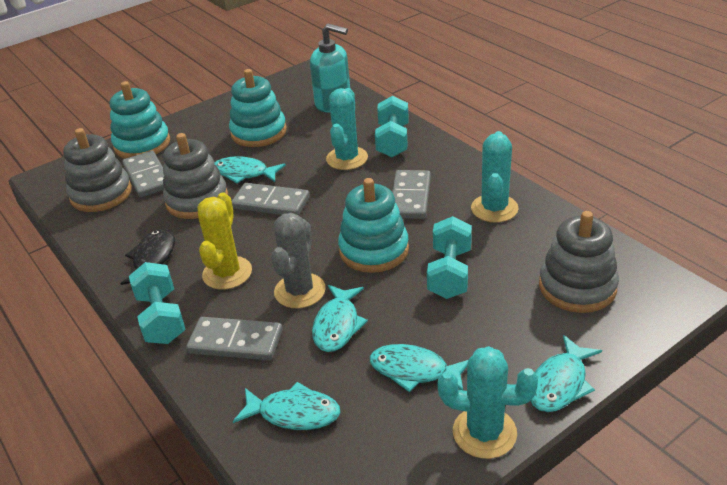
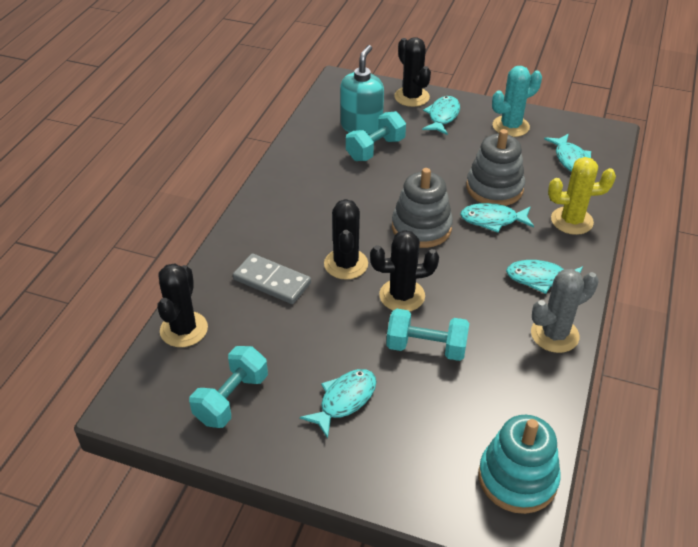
black cactus: none = 0 -> [157,263,208,347] [324,199,368,280] [370,230,439,312] [394,37,431,107] = 4
black fish: [120,229,175,285] = 1 -> none = 0
grey domino: [122,151,164,197] [186,317,282,361] [232,183,310,215] [392,170,431,219] = 4 -> [233,253,311,304] = 1
grey stacking toy: [63,128,132,212] [163,133,228,219] [539,211,619,313] = 3 -> [392,168,453,248] [466,129,525,206] = 2
turquoise cactus: [326,88,368,170] [438,346,538,459] [471,131,519,223] = 3 -> [492,66,542,137] = 1
turquoise stacking toy: [110,81,170,159] [229,69,287,147] [338,178,409,273] = 3 -> [479,415,561,514] = 1

